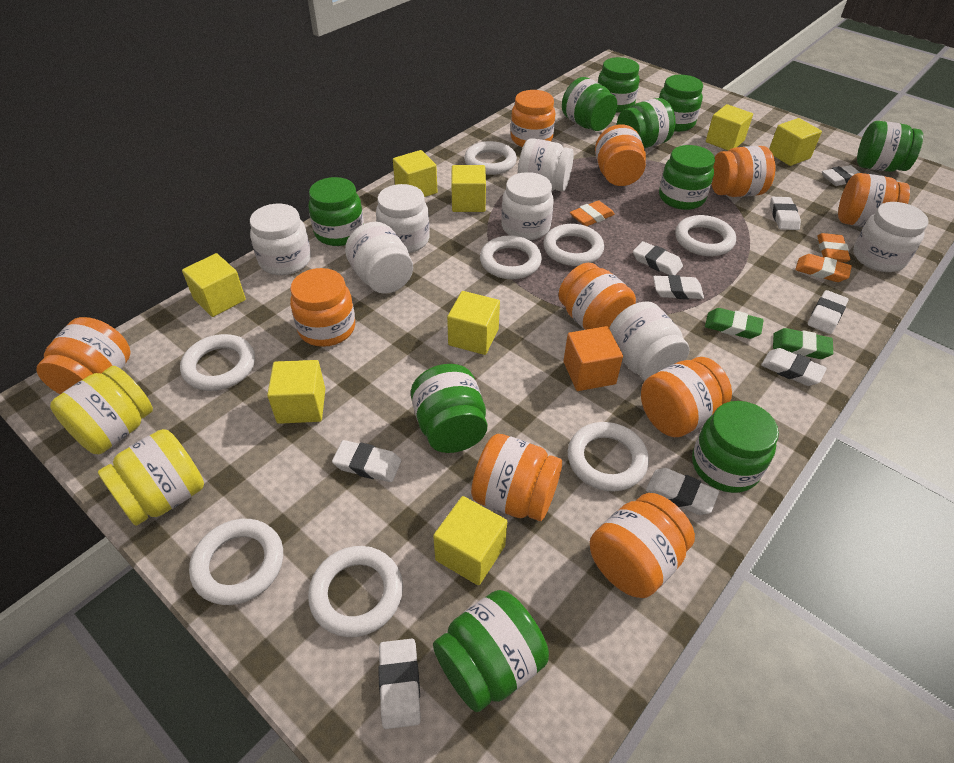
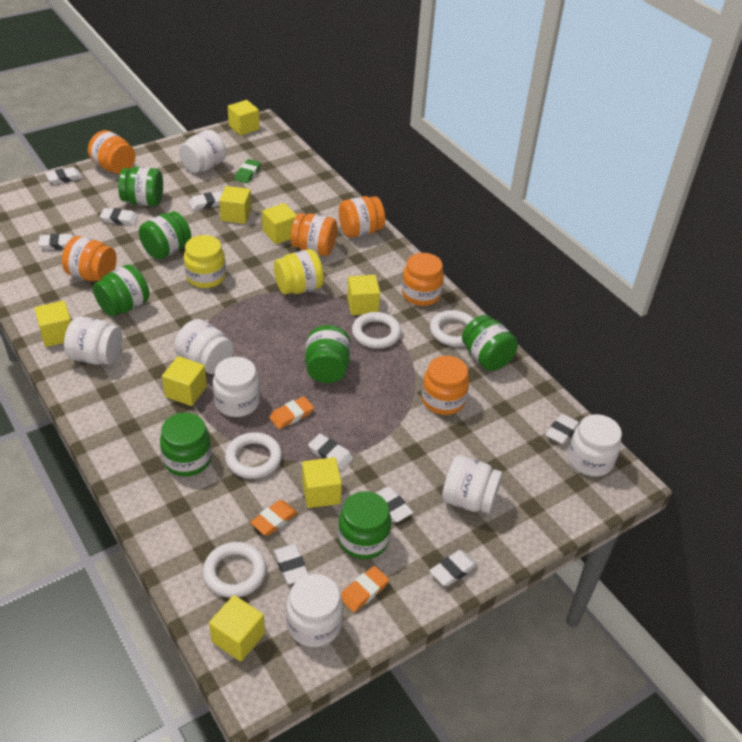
green eraser: [705,308,764,339] [773,328,833,359] = 2 -> [235,159,261,183] = 1
green jar: [309,177,364,246] [411,364,487,453] [433,590,549,712] [562,77,617,131] [598,57,640,113] [617,98,676,148] [659,75,703,132] [659,145,715,210] [692,401,779,493] [857,121,923,172] = 10 -> [93,265,149,316] [118,167,163,206] [139,211,191,260] [160,413,212,477] [305,325,351,383] [338,491,391,559] [462,315,518,371] = 7
orange cube: [563,326,623,391] = 1 -> none = 0
orange jar: [36,317,131,394] [290,268,355,347] [471,434,562,521] [511,90,555,147] [558,263,636,330] [590,493,695,598] [595,124,646,186] [641,357,732,437] [711,146,775,197] [838,173,910,227] = 10 -> [62,236,117,281] [88,130,136,174] [291,213,337,256] [339,196,385,238] [402,253,444,306] [422,356,469,415] = 6
white ring: [180,334,255,391] [189,519,283,605] [308,546,403,637] [464,141,517,175] [480,236,542,279] [543,224,604,266] [568,422,649,491] [675,215,736,256] = 8 -> [203,542,266,598] [225,432,282,479] [352,312,401,349] [430,310,474,346] = 4

